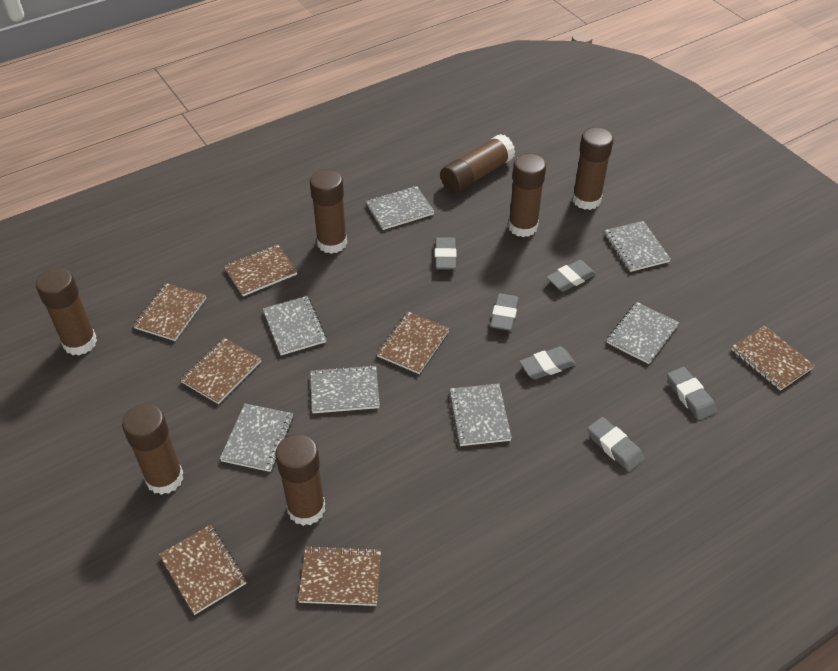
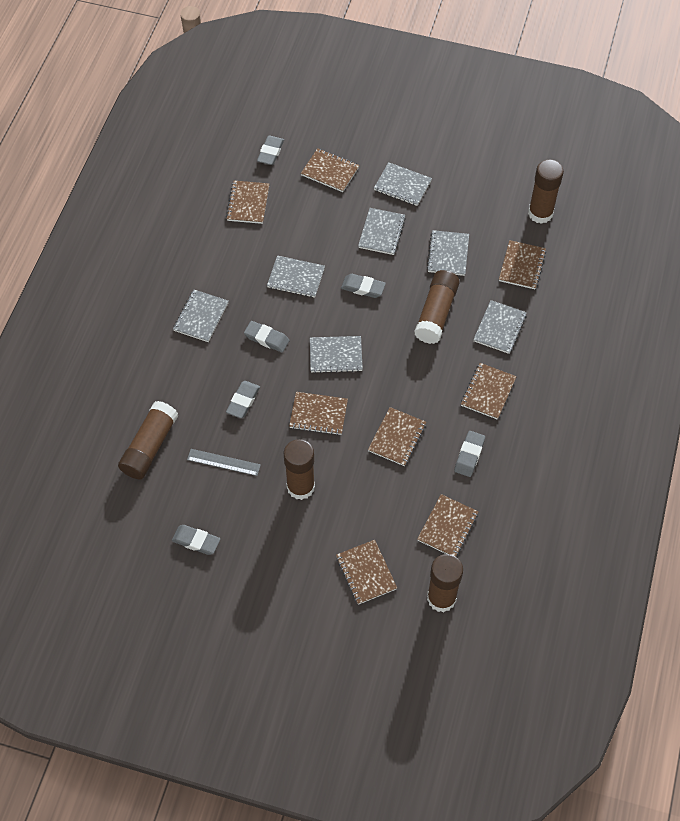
brown glue stick: [36,268,97,355] [122,404,183,495] [275,434,325,526] [310,169,347,254] [440,134,515,193] [508,153,546,237] [572,127,613,210] = 7 -> [118,401,178,480] [284,439,315,500] [414,270,460,344] [427,554,463,612] [528,159,564,224] = 5
brown notebook: [133,283,206,341] [159,525,246,615] [180,338,261,404] [224,244,297,296] [298,546,381,606] [377,312,450,374] [731,325,815,391] = 7 -> [226,181,269,224] [289,392,348,435] [301,148,359,192] [336,540,397,605] [368,407,426,466] [417,494,479,557] [461,363,517,420] [499,240,546,289] = 8
grey ruler: none = 0 -> [187,449,261,476] = 1

